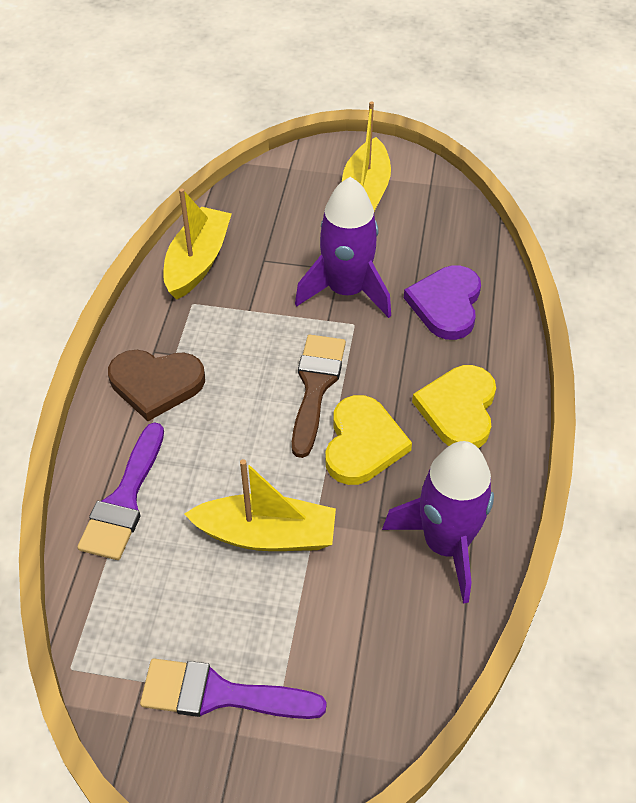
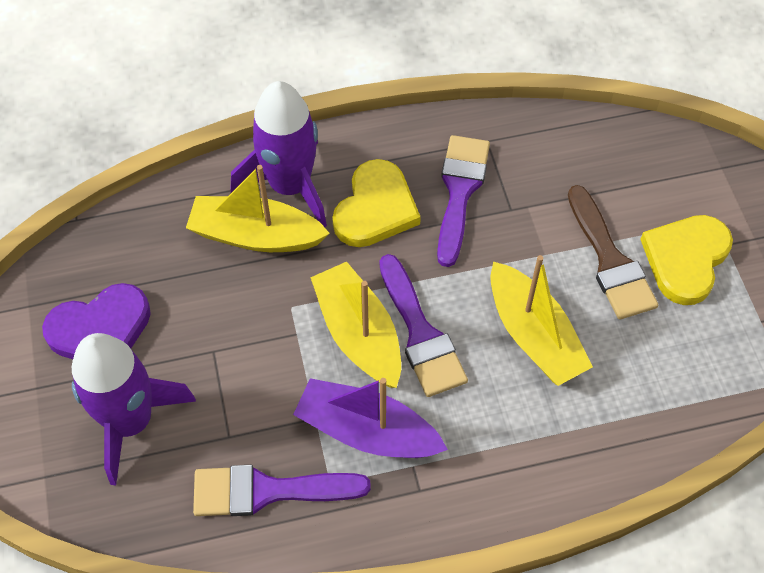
brown heart: [108,350,205,421] = 1 -> none = 0
purple boat: none = 0 -> [293,378,448,458] = 1
purple brush: [77,422,164,560] [140,658,327,719] = 2 -> [193,465,371,516] [379,254,468,397] [437,135,490,267] = 3

